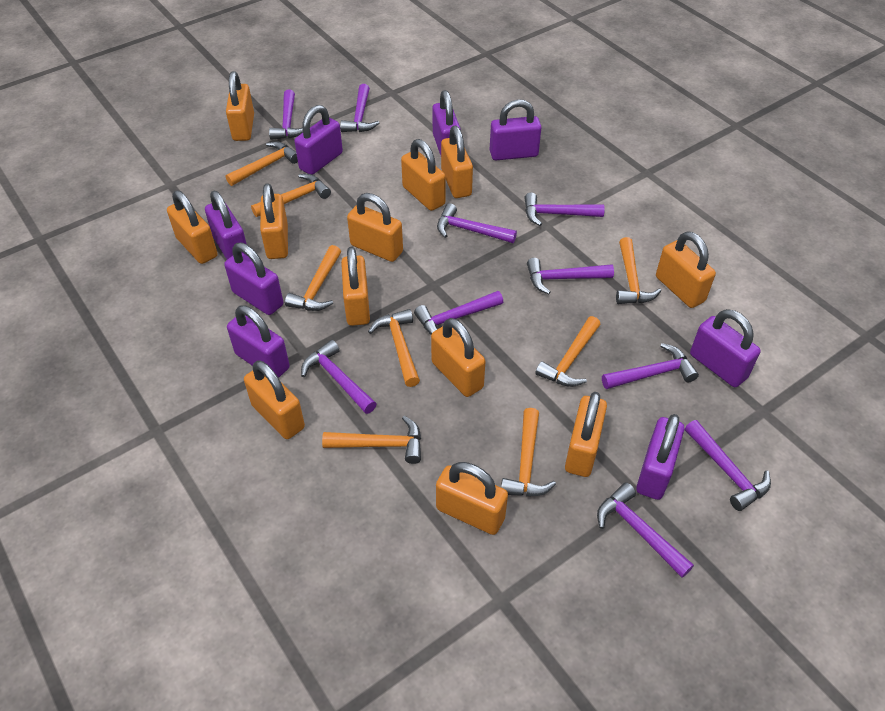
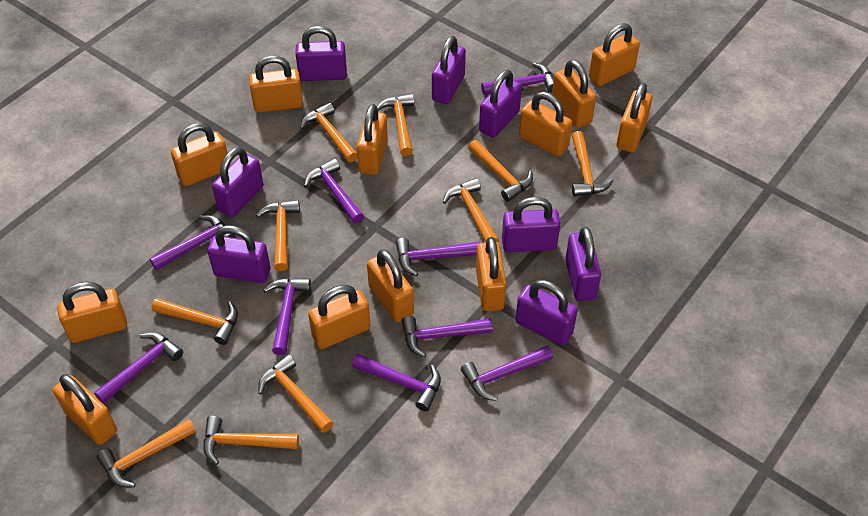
orange hammer: [225,142,298,186] [251,174,331,217] [285,245,341,311] [322,416,421,464] [368,309,420,387] [501,408,556,496] [535,316,601,387] [616,237,661,304] = 8 -> [97,419,196,487] [152,298,238,345] [203,416,299,465] [256,200,300,271] [258,354,333,433] [301,102,357,162] [377,94,415,156] [443,178,499,242] [468,140,533,202] [572,131,613,197] = 10
purple hammer: [269,90,303,140] [301,340,376,414] [340,84,379,132] [414,291,503,335] [437,203,517,243] [524,193,605,226] [527,258,614,295] [597,482,694,578] [602,343,699,389] [685,420,771,511] = 10 -> [94,332,183,404] [150,215,236,270] [263,278,311,355] [304,158,364,224] [352,354,441,411] [396,238,481,276] [402,316,493,358] [461,345,553,401] [481,63,554,95] = 9

